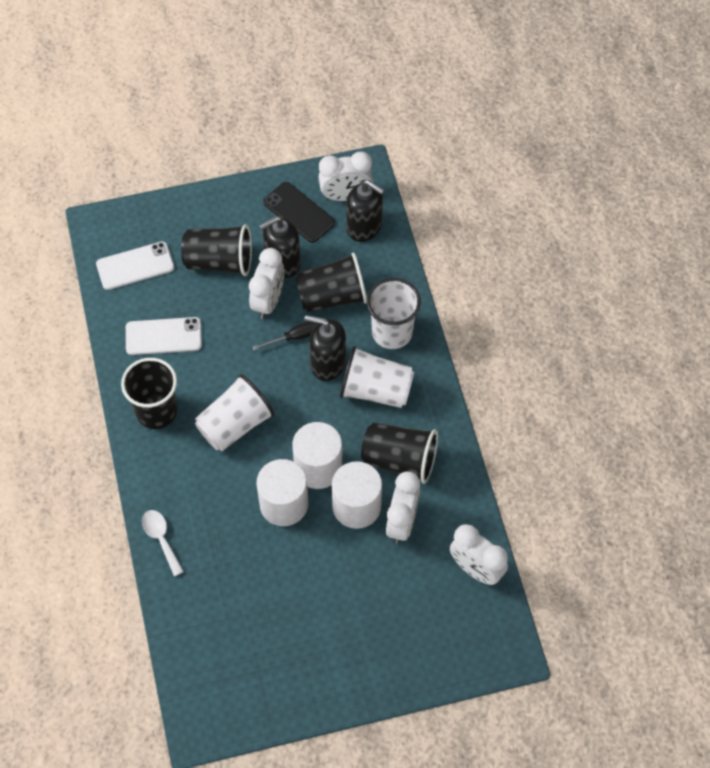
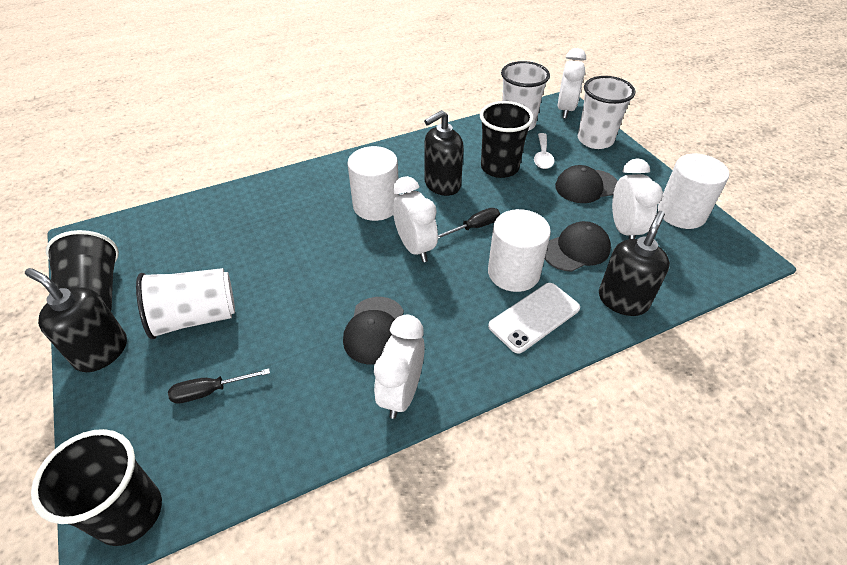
black cap: none = 0 -> [343,297,404,365] [545,221,611,272] [555,165,618,203] = 3
black cup: [121,358,177,429] [181,224,252,276] [295,252,367,313] [361,422,438,484] = 4 -> [31,429,162,546] [46,230,119,311] [480,101,533,178] = 3
black phone: [263,182,335,243] = 1 -> none = 0
black screwdriver: [252,321,318,350] = 1 -> [168,368,270,403] [438,208,500,239] = 2
white phone: [96,241,174,290] [126,317,202,355] = 2 -> [488,283,580,353] = 1

